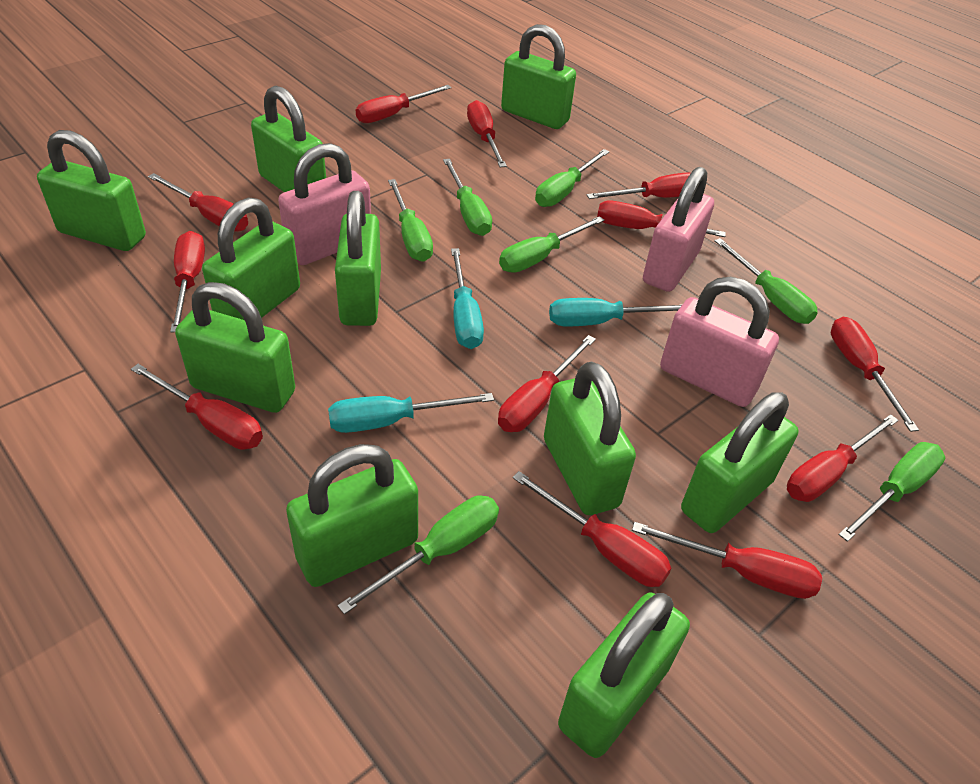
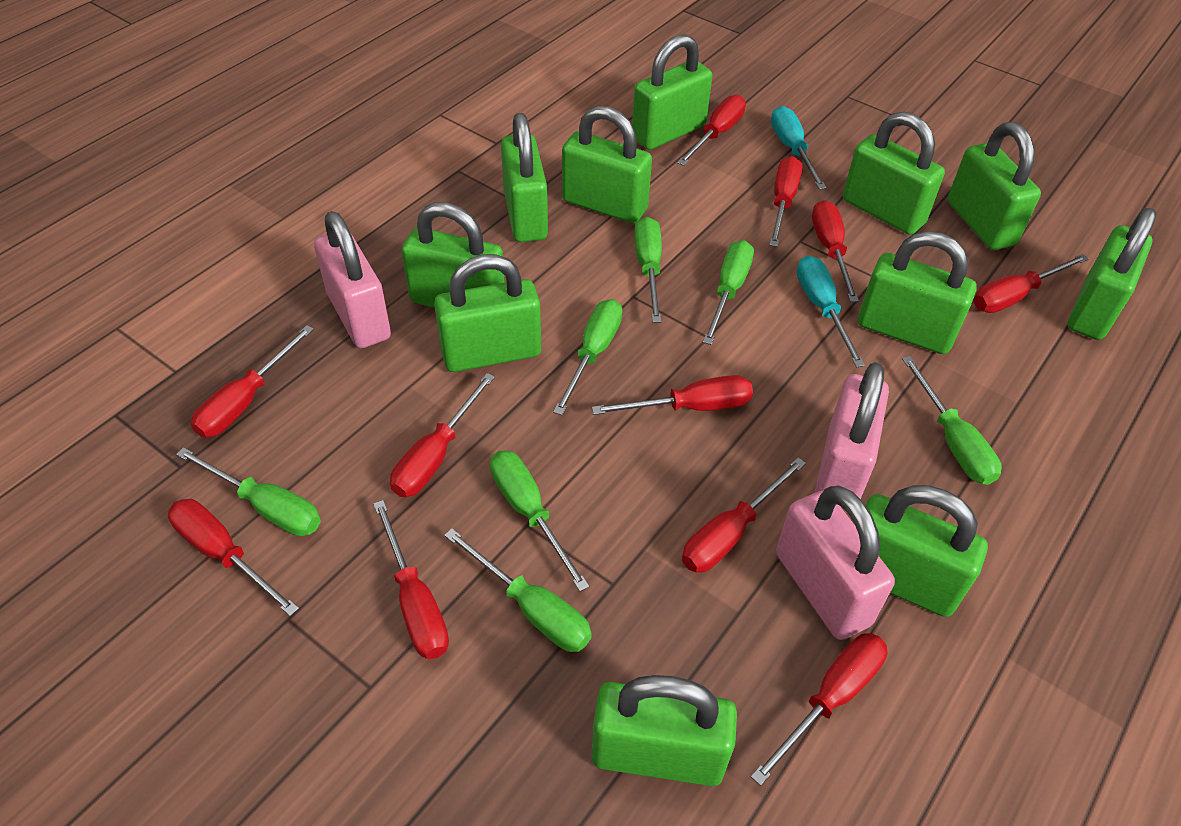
green padlock: [37,130,146,251] [175,282,295,413] [202,197,300,320] [251,86,326,192] [286,444,418,587] [335,191,381,326] [501,24,576,129] [544,361,636,515] [558,593,690,758] [681,392,799,533] = 10 -> [402,202,505,308] [434,254,541,372] [501,113,548,242] [562,106,652,223] [592,675,737,786] [632,34,712,150] [843,112,945,235] [858,231,977,354] [866,485,988,617] [948,122,1041,250] [1068,208,1157,340] = 11
red screwdriver: [131,364,263,450] [148,173,248,232] [170,231,205,332] [356,85,451,123] [467,100,507,167] [498,335,596,432] [512,471,671,587] [586,172,691,199] [597,200,726,237] [632,522,822,599] [787,414,898,502] [831,317,919,432] = 12 -> [168,499,299,616] [191,325,314,438] [373,500,449,659] [390,373,495,497] [592,375,753,415] [677,95,746,166] [682,457,806,572] [751,633,888,786] [769,156,803,247] [812,200,859,302] [973,254,1089,313] = 11
turquoise screwdriver: [328,393,494,433] [451,248,484,349] [549,298,683,326] = 3 -> [771,106,827,190] [797,255,865,367] = 2

